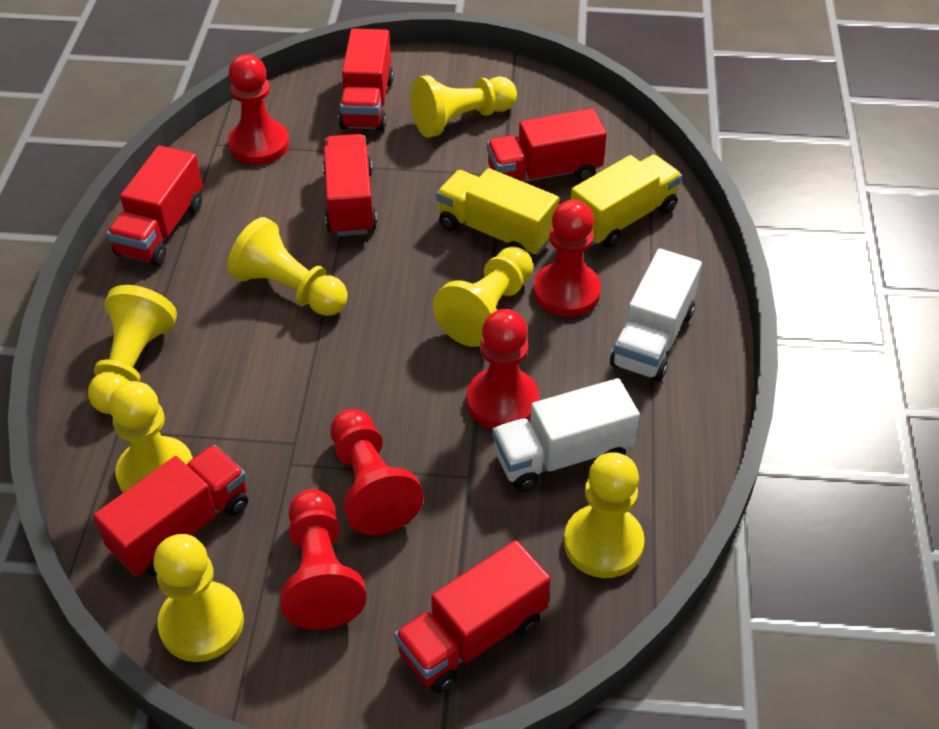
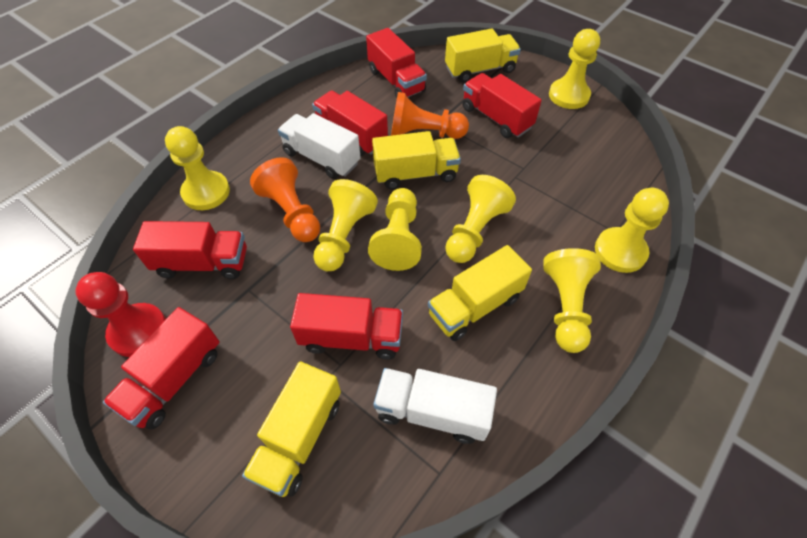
orange pawn: none = 0 -> [250,157,320,242] [391,92,469,139] = 2
red pawn: [228,54,289,165] [280,489,367,630] [331,409,424,535] [466,309,539,429] [533,200,601,317] = 5 -> [75,272,166,357] = 1
yellow truck: [436,168,559,256] [570,155,682,248] = 2 -> [242,361,341,497] [372,131,461,189] [428,245,532,341] [445,29,521,82] = 4

